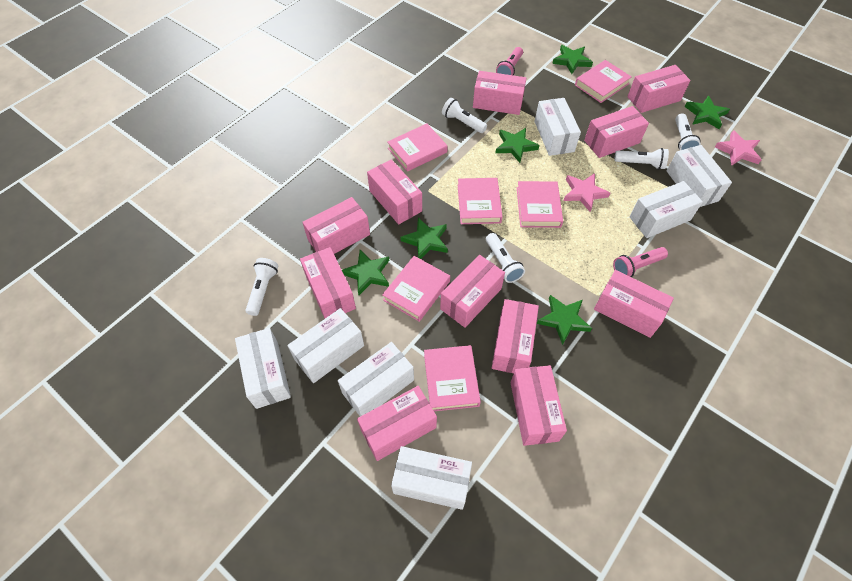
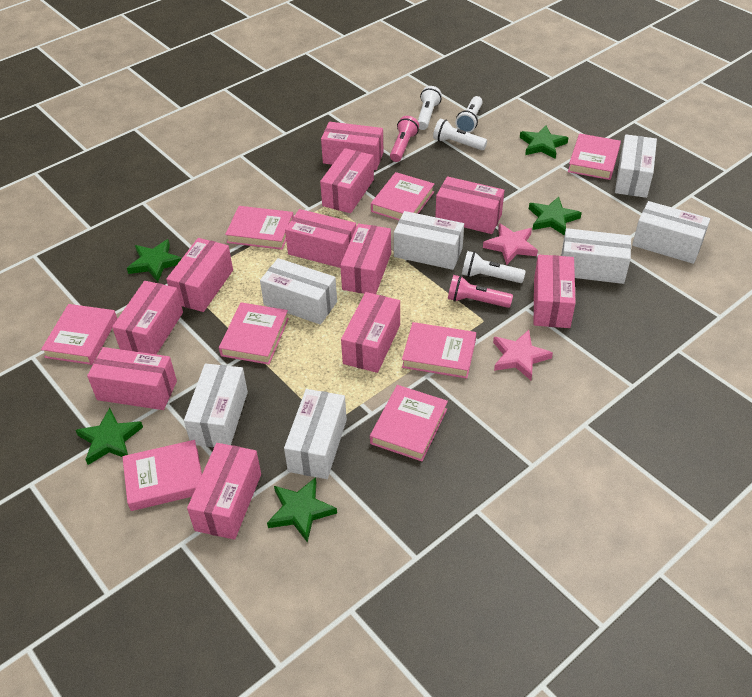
green star: [342,250,389,295] [401,218,448,259] [495,128,539,163] [537,295,592,345] [552,45,593,74] [685,96,730,129] = 6 -> [76,408,143,465] [127,239,182,282] [267,477,337,542] [520,125,568,159] [529,196,582,236] = 5
pink book: [382,256,450,322] [387,123,448,172] [424,345,481,411] [458,178,502,224] [517,181,563,228] [575,60,632,103] = 6 -> [41,304,117,365] [123,440,202,511] [219,302,289,365] [225,206,294,250] [370,385,448,462] [371,172,434,220] [402,322,476,379] [568,133,621,180] = 8
white flashlight: [246,258,278,316] [442,98,487,133] [486,233,525,283] [614,148,669,170] [675,113,701,150] = 5 -> [418,86,442,130] [433,119,487,150] [455,96,483,133] [462,251,526,283] = 4

